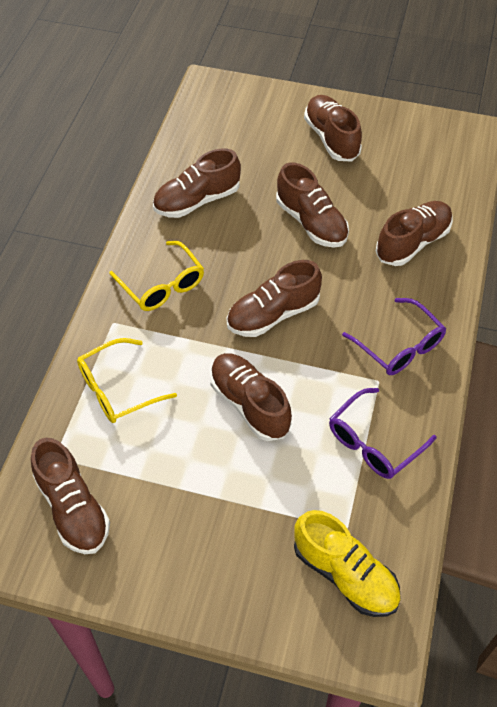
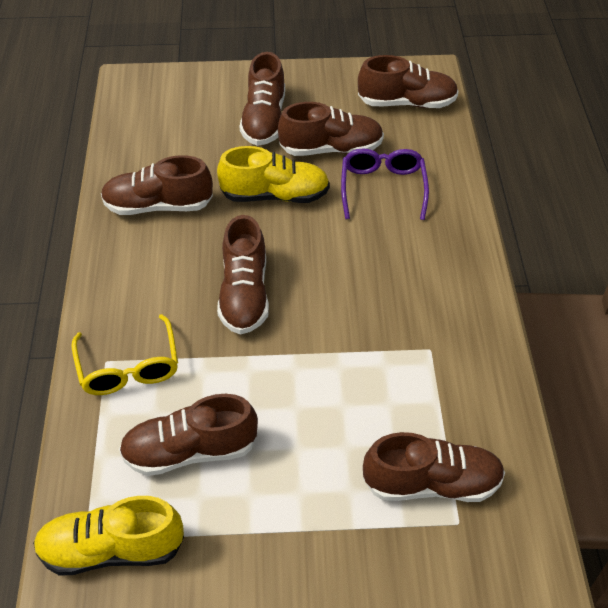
purple glasses: [329,388,437,479] [342,298,446,375] = 2 -> [341,148,429,220] = 1
yellow glasses: [77,338,177,423] [109,241,204,311] = 2 -> [71,314,178,395] = 1
yellow shoe: [294,510,401,617] = 1 -> [33,496,184,576] [217,146,330,203] = 2

